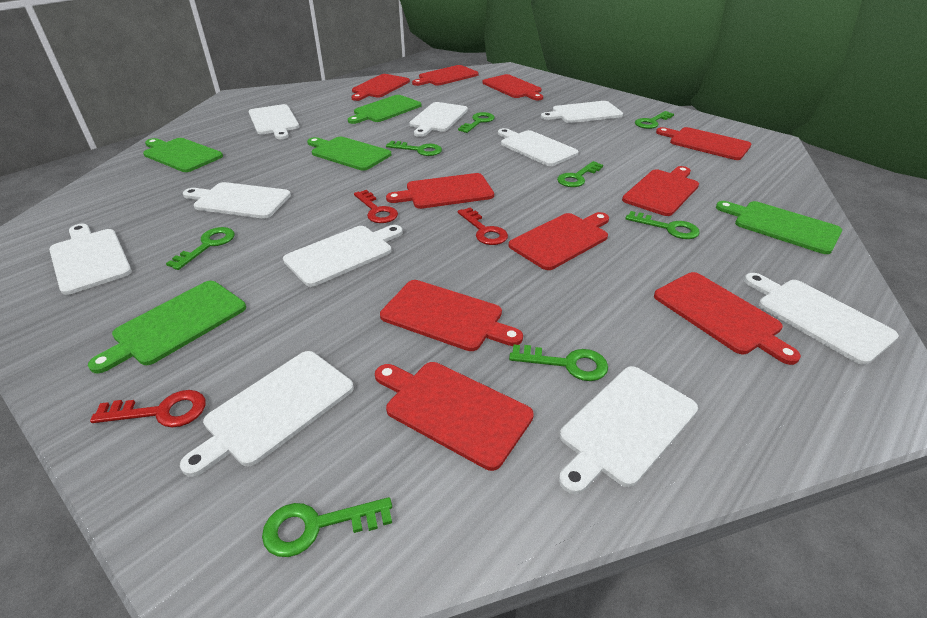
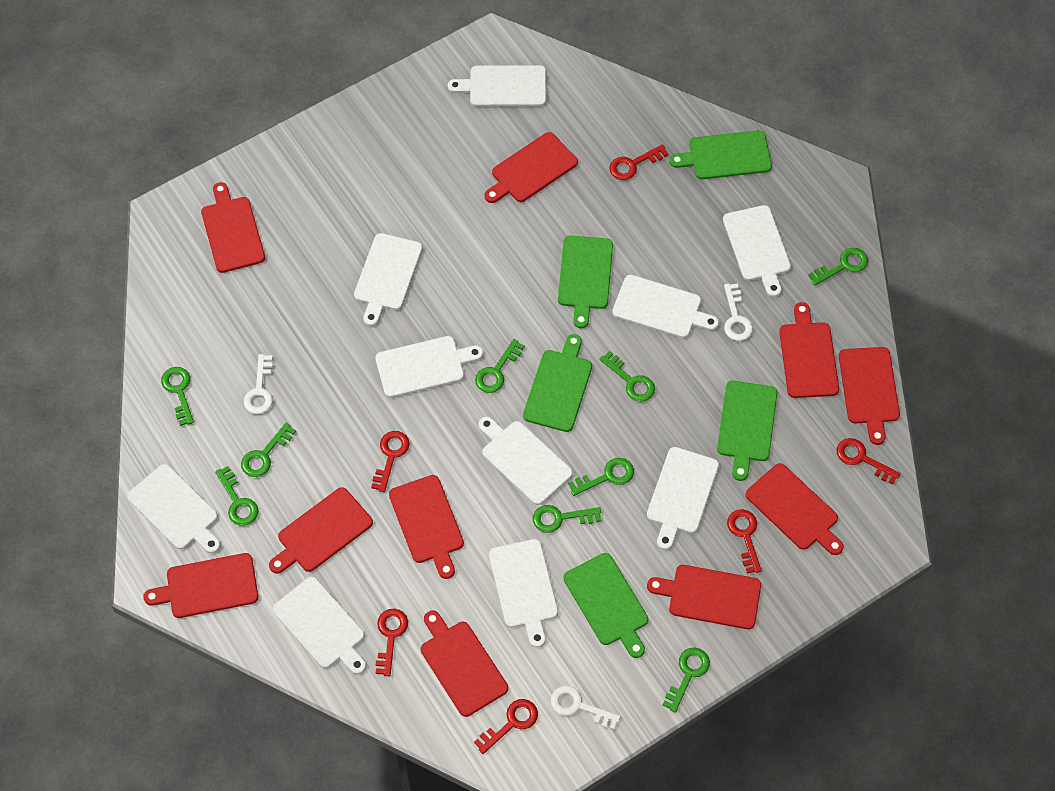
green key: [166,227,235,270] [262,497,392,557] [386,141,442,156] [458,112,495,133] [509,345,608,381] [557,161,603,187] [625,211,700,239] [635,111,674,129] = 8 -> [161,367,194,426] [215,466,258,526] [241,423,296,477] [475,339,525,393] [533,505,601,533] [568,458,634,496] [600,351,655,401] [663,648,710,713] [808,248,868,285] = 9
red key: [90,390,206,427] [354,190,398,223] [458,207,508,245] = 3 -> [371,431,410,492] [376,609,408,676] [474,699,538,754] [609,144,668,180] [727,509,762,574] [837,438,900,485] = 6
white key: none = 0 -> [244,354,273,414] [551,686,621,730] [724,283,753,341] = 3

